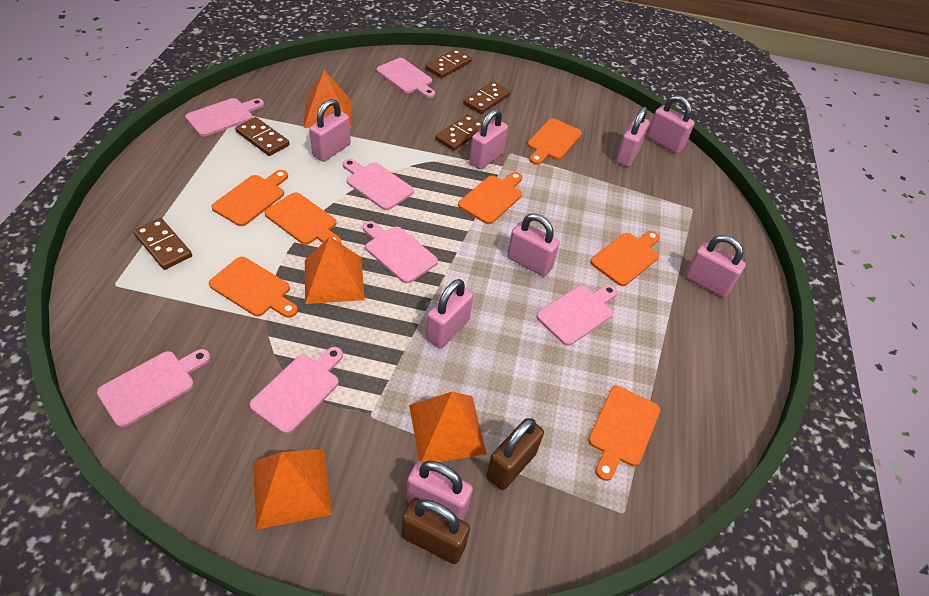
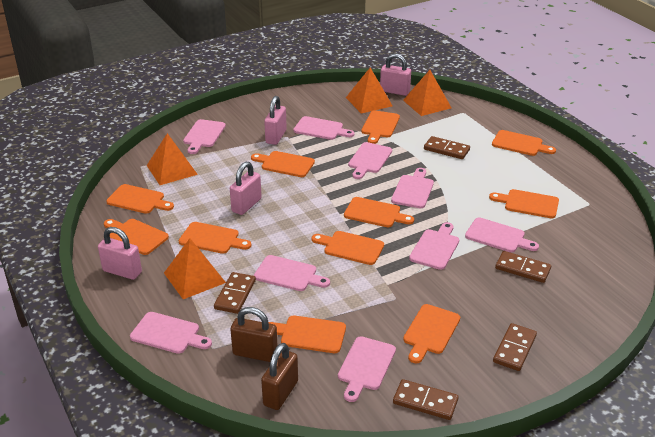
orange cutting board: [209,257,298,318] [211,170,288,226] [265,192,341,245] [458,172,522,224] [527,118,582,165] [588,386,660,481] [590,231,660,286] = 7 -> [104,219,169,255] [106,184,174,214] [179,222,251,254] [251,151,315,177] [269,315,346,353] [312,231,384,265] [344,197,414,227] [362,110,400,144] [403,304,460,363] [489,189,559,218] [492,130,556,156] = 11
pink cutting board: [97,349,211,428] [185,98,264,137] [249,347,343,434] [343,159,414,210] [363,221,438,283] [376,58,435,98] [536,285,617,346] = 7 -> [130,312,212,354] [183,119,226,154] [254,255,330,291] [293,116,355,140] [338,336,396,402] [348,142,392,179] [391,168,434,208] [409,222,459,270] [465,217,539,252] = 9
pink padlock: [309,99,351,162] [407,461,473,520] [426,279,473,348] [469,109,508,170] [507,214,560,277] [616,107,649,167] [647,95,695,154] [685,235,746,297] = 8 -> [98,227,142,280] [230,162,262,215] [264,96,287,145] [380,53,411,96] = 4

